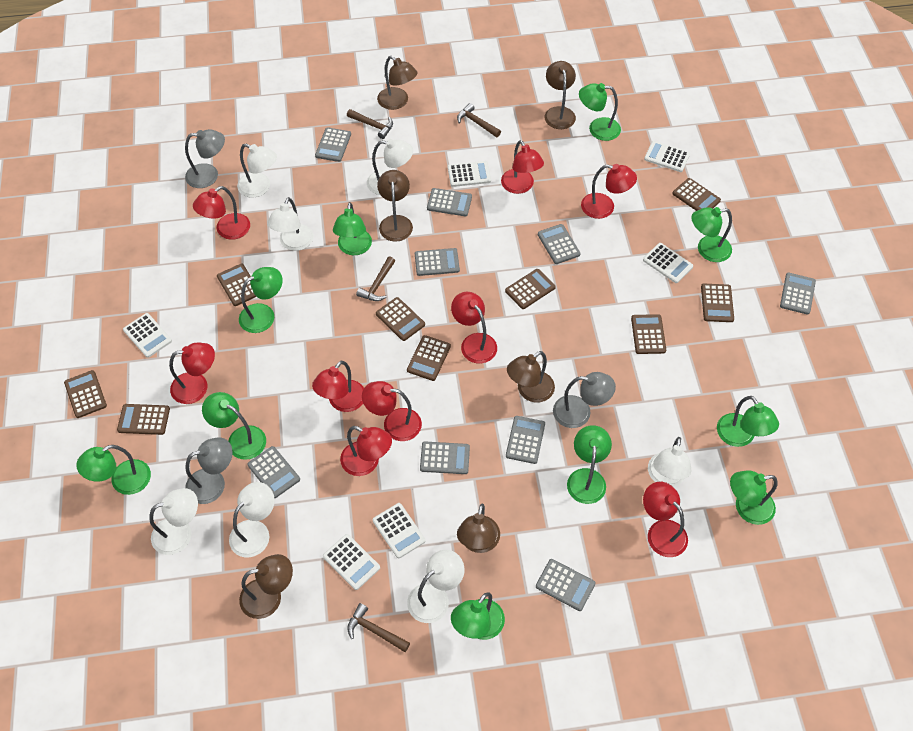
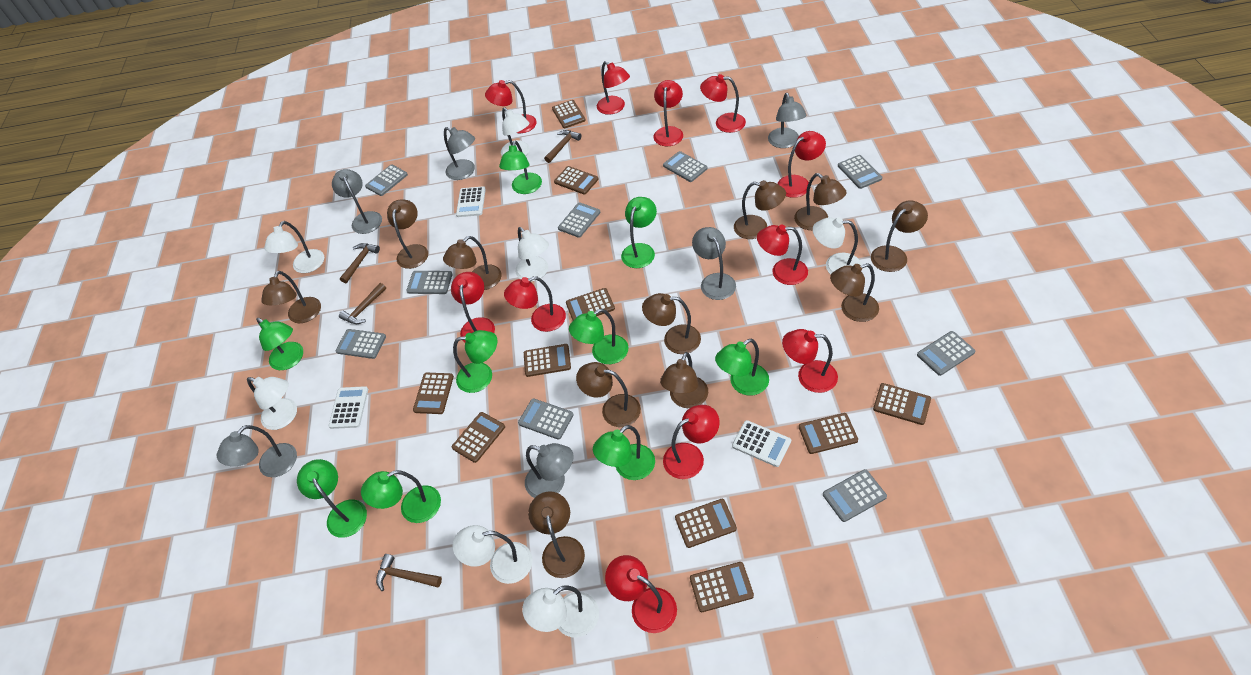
brown calculator: [64,370,107,418] [117,404,170,435] [217,264,256,306] [376,297,425,341] [407,335,451,381] [505,269,556,309] [631,314,666,354] [672,178,721,211] [701,284,734,322] = 9 -> [413,373,454,414] [452,412,505,463] [524,344,571,377] [552,100,586,128] [554,166,599,195] [566,288,615,320] [675,499,737,548] [690,562,754,612] [799,413,858,454] [873,383,931,425] = 10
brown lamp: [239,554,293,619] [377,56,417,110] [377,170,413,242] [457,503,500,553] [507,351,555,403] [545,61,576,129] = 6 -> [261,271,321,323] [387,200,428,269] [443,236,502,290] [528,491,585,578] [576,362,641,427] [642,293,701,354] [660,352,708,408] [734,180,786,239] [794,173,847,230] [830,263,879,322] [871,200,928,272] = 11
green lamp: [76,445,151,495] [202,392,266,460] [239,267,283,333] [333,202,372,255] [451,592,505,640] [567,425,612,504] [579,83,621,141] [691,207,732,262] [717,396,779,447] [730,470,777,525] = 10 -> [256,318,303,370] [297,459,367,538] [361,470,441,523] [453,330,497,393] [499,141,542,194] [569,309,629,364] [593,425,655,480] [621,197,657,268] [715,339,769,396] = 9
grey lamp: [185,129,225,188] [185,437,233,504] [553,372,616,428] = 3 -> [217,425,297,477] [332,169,382,234] [444,127,475,180] [525,443,574,498] [692,227,736,300] [768,93,806,148] = 6
red lamp: [169,342,215,404] [193,186,250,240] [312,361,364,412] [340,426,392,476] [362,381,422,441] [451,292,497,364] [501,140,544,194] [581,164,637,219] [643,482,688,557] = 9 -> [451,272,495,343] [485,80,537,133] [504,276,566,332] [597,61,630,115] [605,555,677,633] [654,80,683,146] [663,405,720,479] [700,74,746,133] [757,225,808,285] [777,131,826,198] [782,329,838,393] = 11
white calculator: [123,313,172,358] [323,534,380,590] [373,503,426,558] [448,161,491,187] [643,243,693,283] [644,141,690,172] = 6 -> [329,386,368,429] [456,186,486,217] [732,420,791,467] = 3

